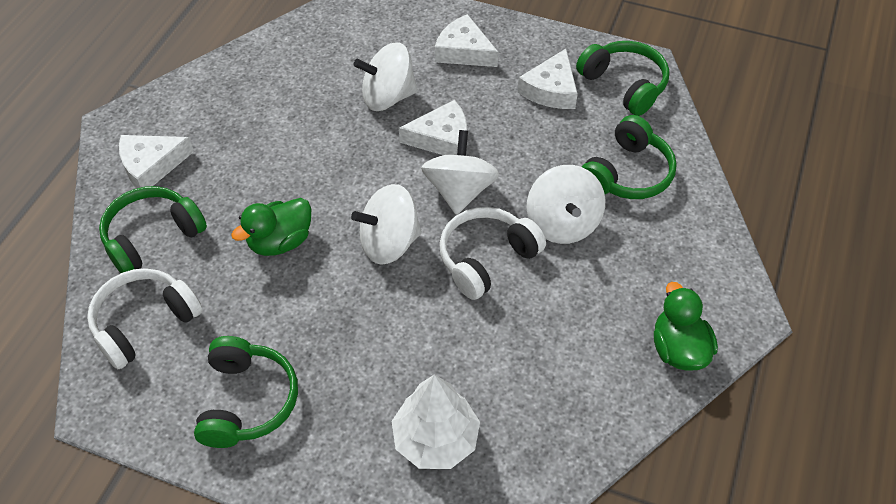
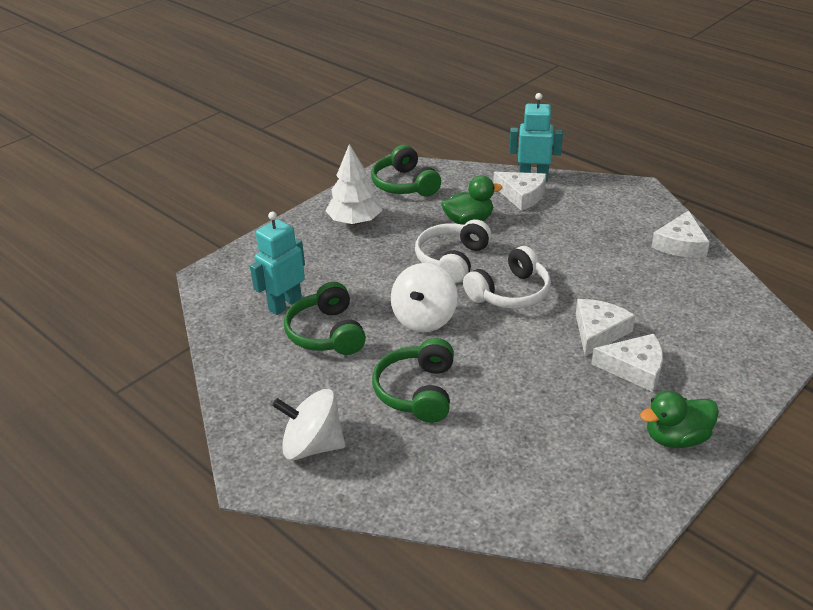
green headphones: [99,186,207,273] [194,336,298,448] [576,41,670,116] [582,115,677,199] = 4 -> [284,282,366,355] [371,145,441,196] [372,338,454,423] = 3
turquoise robot: none = 0 -> [250,212,305,315] [509,93,563,182] = 2
white spinning top: [351,184,422,265] [353,43,418,111] [421,130,499,215] [527,165,606,244] = 4 -> [272,389,345,460] [391,263,458,332] = 2

